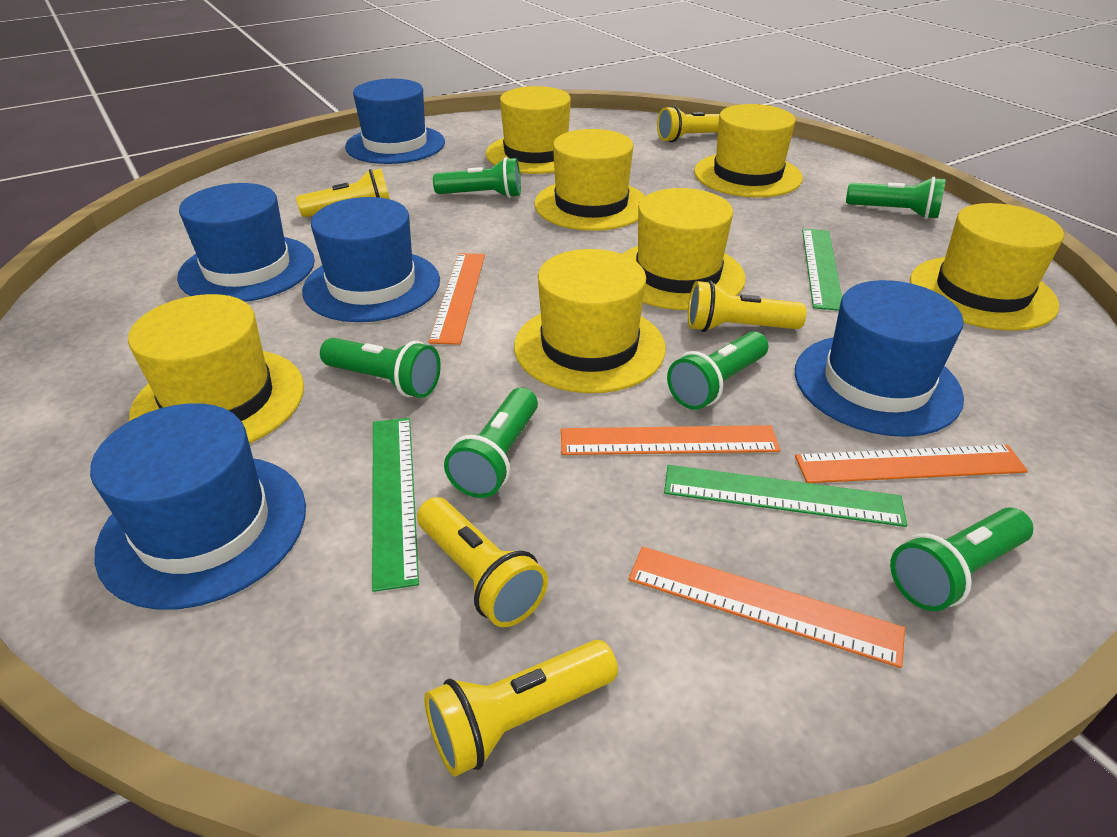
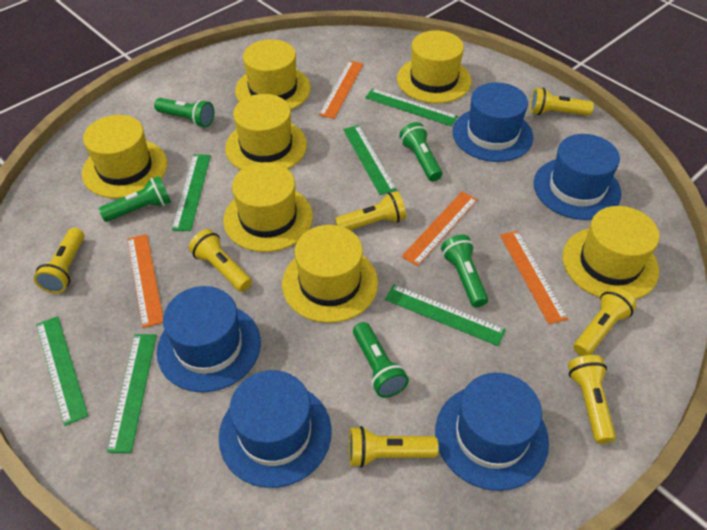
green flashlight: [320,338,441,398] [433,157,521,198] [444,388,538,498] [667,331,768,410] [846,177,946,219] [890,507,1033,611] = 6 -> [99,176,171,222] [154,98,214,128] [353,322,409,398] [399,122,442,182] [441,235,488,307] = 5
green ruler: [372,418,419,592] [664,465,907,527] [802,229,842,311] = 3 -> [36,316,88,426] [107,334,157,453] [172,154,211,231] [343,125,397,195] [365,88,458,126] [385,285,506,346] = 6
yellow flashlight: [296,168,390,217] [417,497,548,627] [424,640,618,776] [657,106,720,142] [688,280,807,332] = 5 -> [34,228,84,294] [189,229,252,292] [335,191,406,230] [349,426,439,468] [530,88,594,115] [568,355,616,444] [573,287,637,356] = 7

